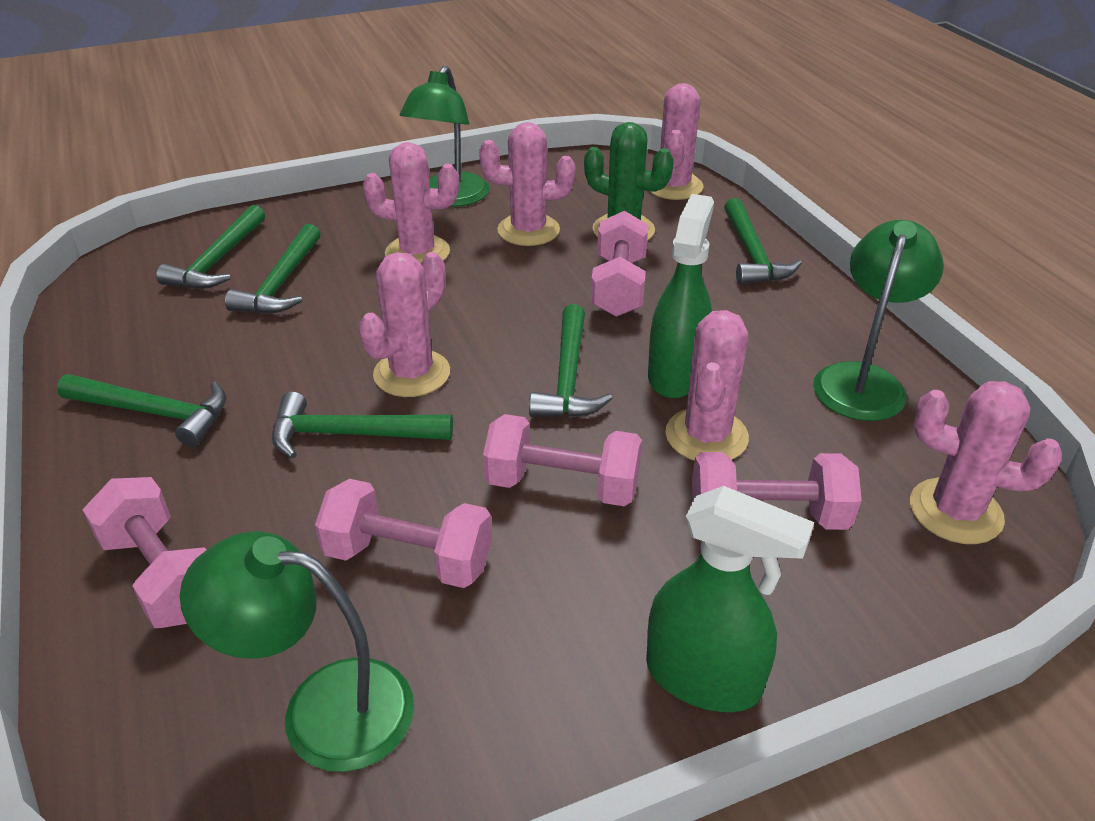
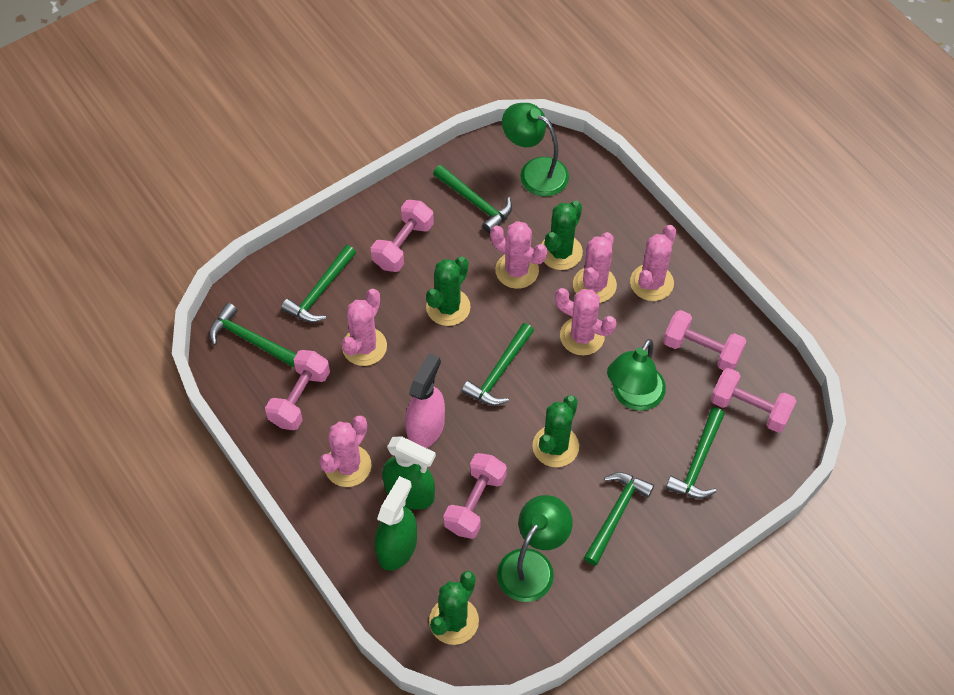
green cactus: [584,122,674,241] = 1 -> [426,256,470,326] [429,571,479,645] [532,395,579,467] [541,201,583,270] = 4
pink spray bottle: none = 0 -> [405,353,445,448] = 1

